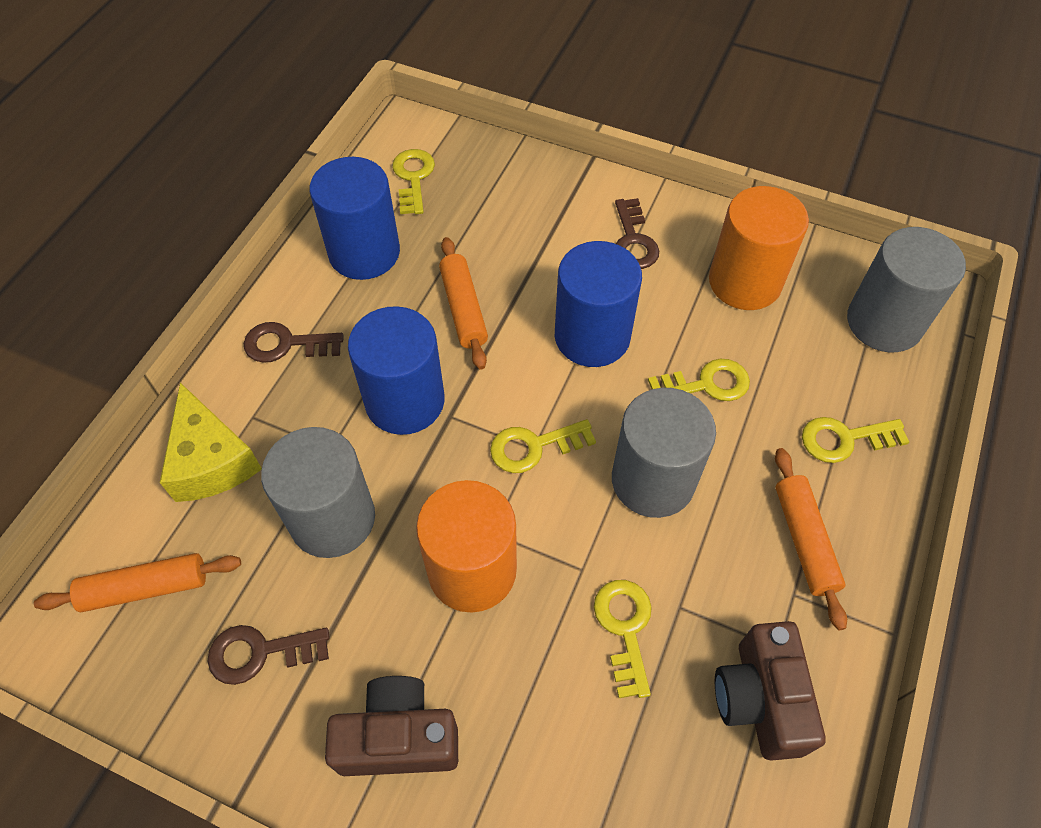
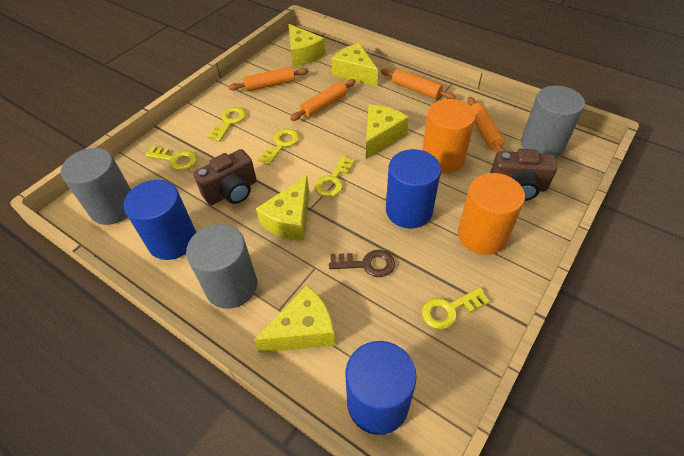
brown key: [208,625,330,685] [244,322,344,363] [615,198,659,269] = 3 -> [329,250,395,277] = 1
orange rolling pin: [34,553,241,612] [439,237,488,370] [775,448,847,630] = 3 -> [228,67,309,91] [290,79,356,121] [381,68,456,99] [467,97,505,152] = 4
yellow cheese: [160,383,262,502] = 1 -> [254,285,335,353] [256,176,309,241] [289,24,325,66] [331,43,378,86] [366,105,409,159] = 5

